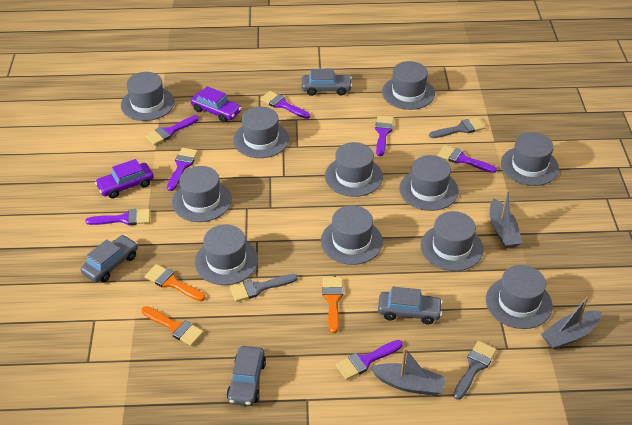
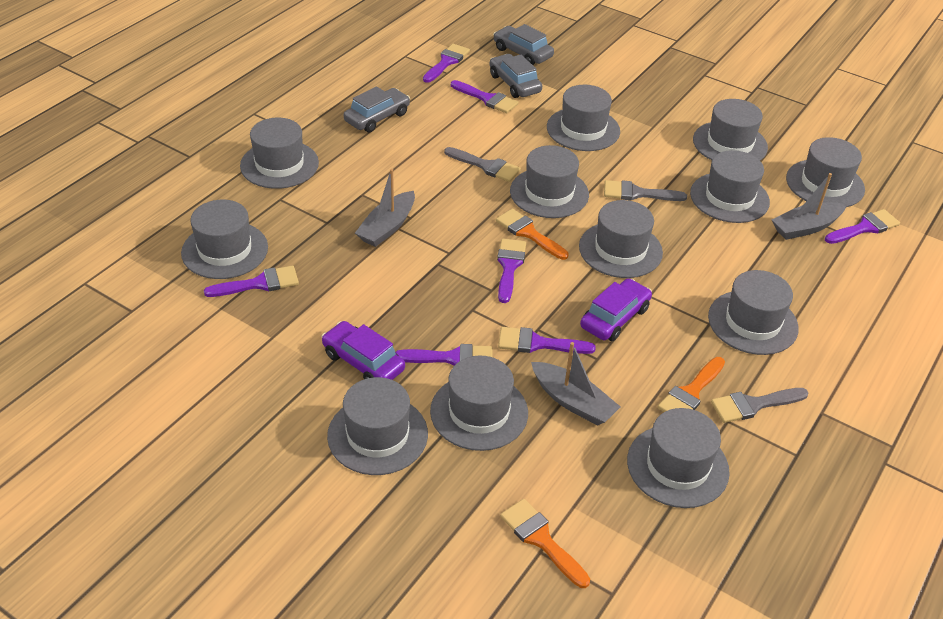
grey car: [81,235,138,282] [227,346,266,406] [302,69,352,96] [378,287,443,324] = 4 -> [344,86,410,132] [490,54,542,98] [493,24,554,65] = 3
grey hat: [121,72,175,121] [172,166,232,222] [195,224,258,285] [233,107,289,158] [321,205,383,265] [325,142,383,197] [382,61,435,110] [399,155,459,211] [420,211,484,271] [486,265,553,329] [501,132,559,186] = 11 -> [181,200,268,279] [240,118,319,189] [327,377,428,475] [430,355,528,451] [510,145,589,218] [547,85,620,151] [579,200,663,278] [627,408,730,508] [690,150,770,223] [693,99,768,161] [708,270,799,355] [786,137,865,207] = 12

